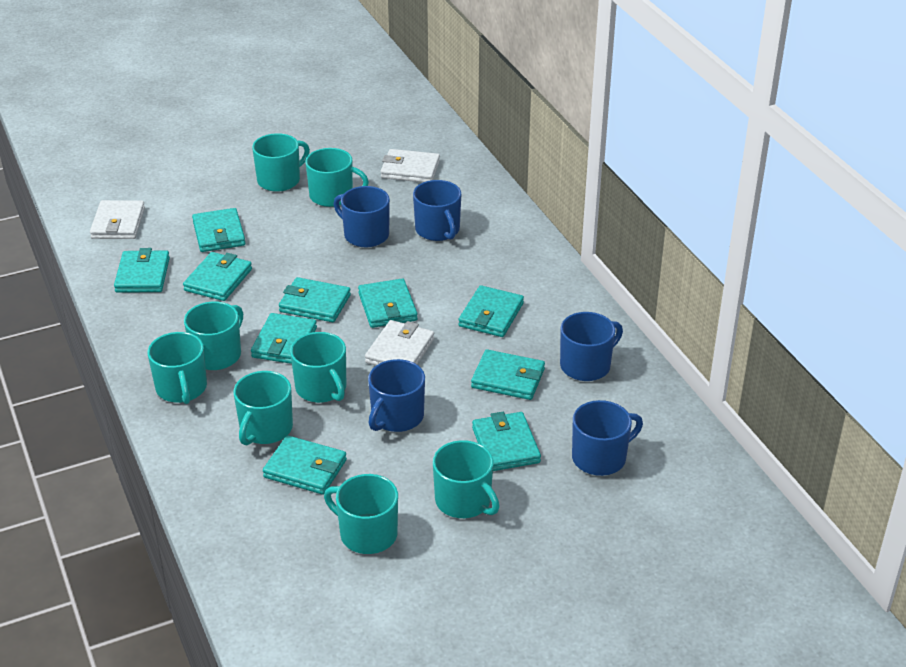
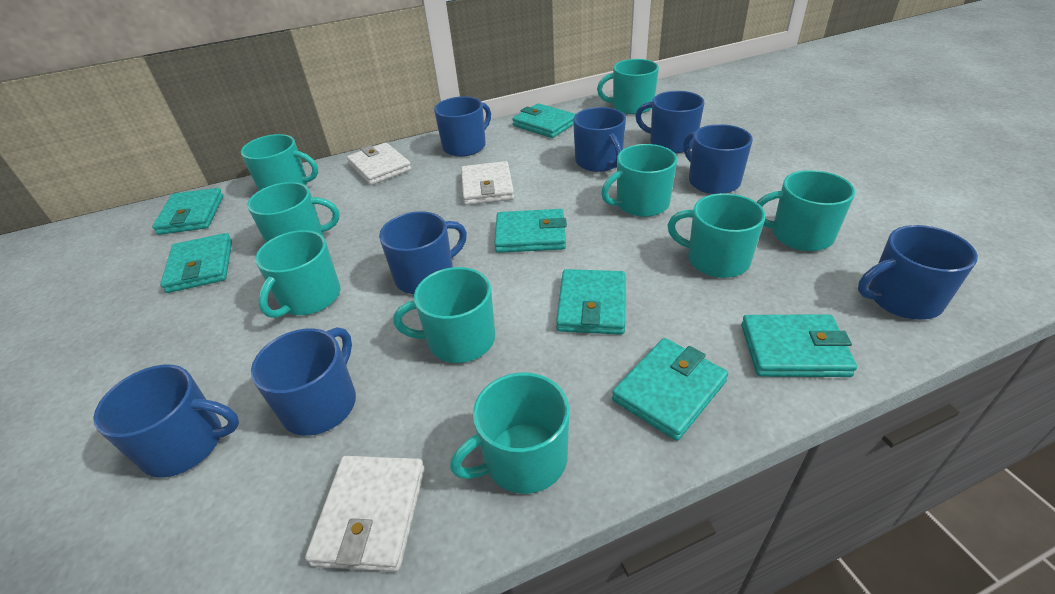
blue mug: [334,186,390,247] [368,359,425,432] [413,180,461,241] [560,312,623,381] [572,400,643,476] = 5 -> [93,365,239,478] [251,327,356,436] [379,211,467,294] [434,96,491,157] [573,107,626,172] [635,91,704,153] [683,124,753,194] [858,225,978,320] = 8
turquoise mug: [147,332,207,404] [184,301,243,370] [233,371,293,446] [252,133,310,192] [290,332,346,403] [305,148,369,207] [324,474,398,554] [433,440,499,518] = 8 -> [241,134,318,191] [247,182,339,242] [255,230,341,318] [393,267,495,363] [450,373,569,494] [597,59,659,114] [601,144,677,217] [667,193,766,278] [757,170,855,251] = 9
turquoise wallet: [114,248,170,293] [183,252,252,301] [192,208,245,252] [251,313,317,364] [263,435,347,495] [279,277,351,322] [358,279,418,328] [458,285,524,337] [471,349,545,400] [472,412,541,471] = 10 -> [152,188,223,235] [160,233,232,293] [494,209,567,253] [512,103,576,138] [556,269,625,335] [612,338,728,441] [741,315,857,377] = 7

